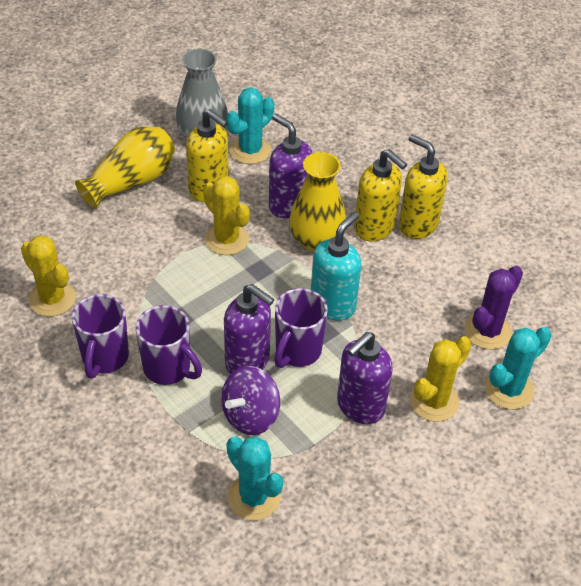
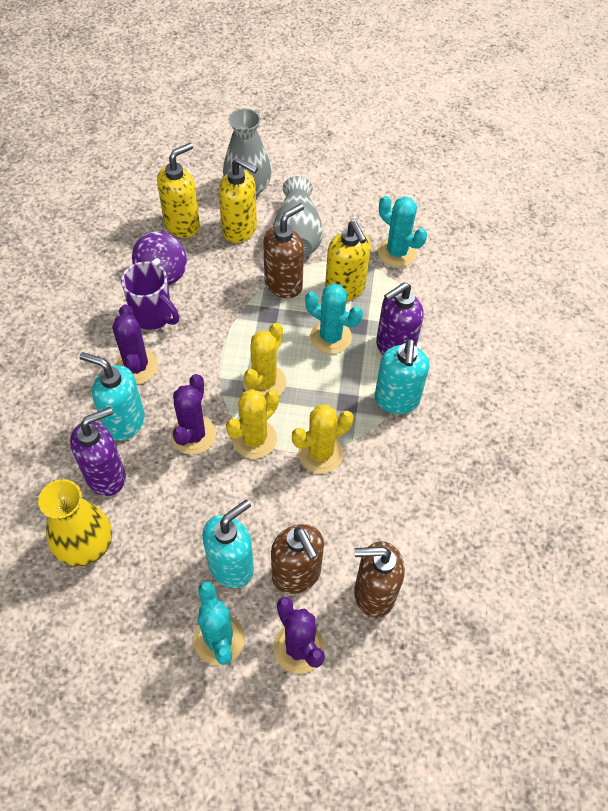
brown soap dispenser: none = 0 -> [263,203,304,298] [271,524,324,594] [354,541,405,618] = 3
grey vase: [176,49,228,138] = 1 -> [223,108,272,196] [273,176,323,258] = 2
purple cactus: [465,266,523,350] = 1 -> [112,304,158,384] [171,374,216,455] [273,597,325,674] = 3
purple mug: [72,294,129,379] [136,305,202,385] [274,288,328,368] = 3 -> [121,261,179,330] = 1
purple soap dispenser: [224,284,274,374] [269,113,312,218] [337,332,393,424] = 3 -> [70,407,126,496] [376,282,423,355] = 2
turquoise soap dispenser: [311,212,361,321] = 1 -> [79,352,145,441] [202,499,254,588] [375,339,430,414] = 3
yellow vase: [75,126,175,209] [289,152,346,252] = 2 -> [38,479,112,567] = 1

